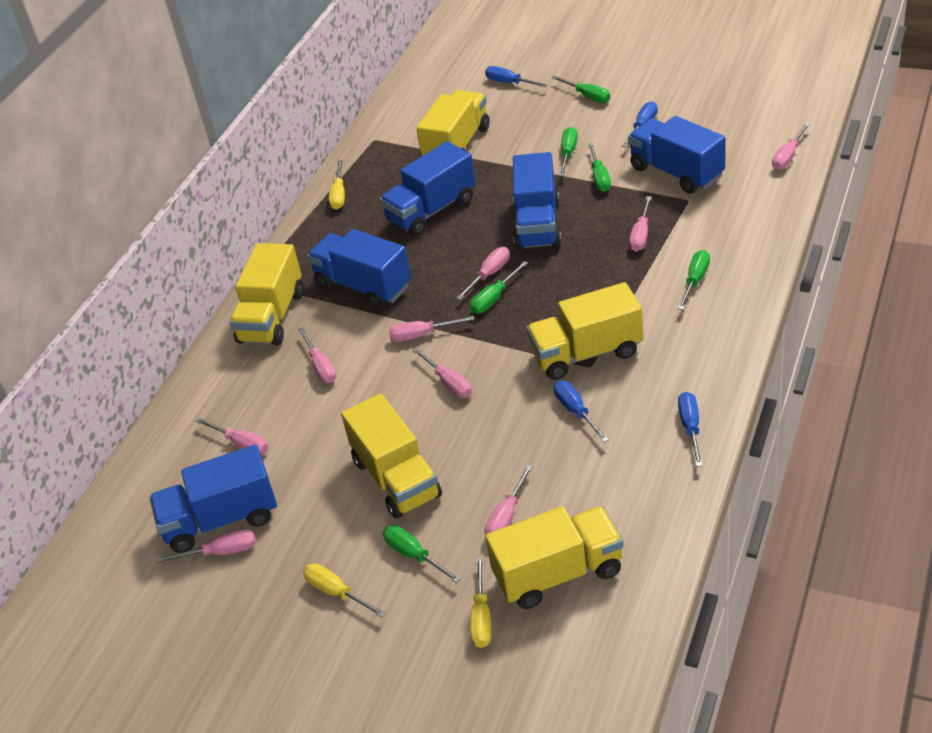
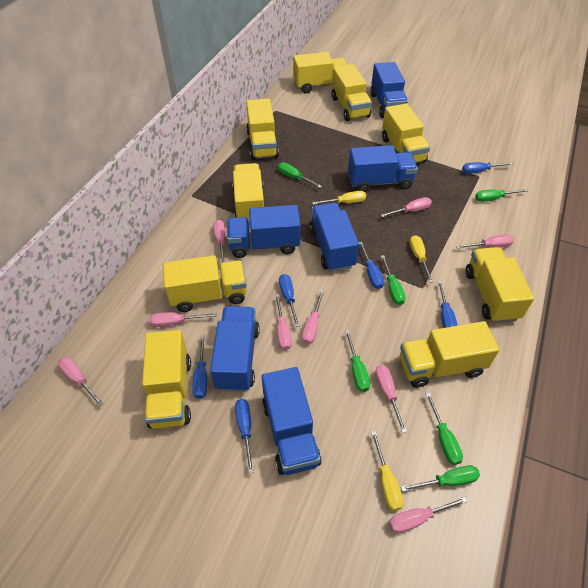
blue screwdriver: [485,66,548,87] [554,380,609,442] [622,101,658,147] [678,392,703,467] = 4 -> [192,335,207,399] [235,399,254,473] [279,274,300,327] [359,242,384,289] [438,281,458,328] [462,162,513,174] = 6
blue truck: [149,445,277,553] [307,229,411,309] [380,141,476,236] [513,152,561,250] [628,116,726,194] = 5 -> [210,306,260,392] [227,205,301,258] [262,367,322,475] [309,203,359,272] [348,145,418,192] [370,62,408,118] = 6
yellow truck: [229,243,303,346] [341,393,442,519] [416,90,490,157] [485,506,623,609] [526,282,643,380] = 5 -> [142,330,191,429] [163,255,247,312] [232,163,264,224] [246,98,279,160] [293,52,347,94] [332,64,372,121] [382,103,430,163] [400,321,500,388] [466,247,534,323] = 9

